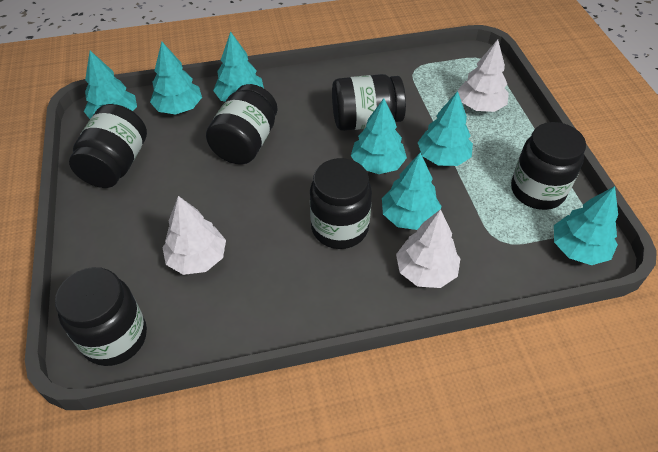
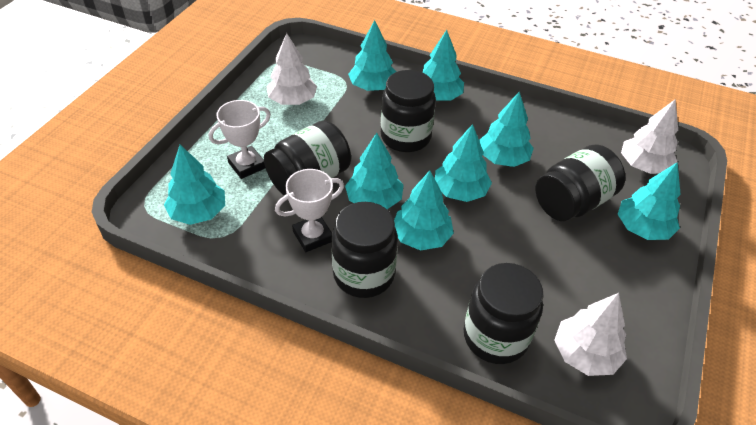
black jar: [55,267,147,366] [69,104,147,188] [206,84,277,164] [310,158,372,249] [332,74,406,131] [511,122,586,210] = 6 -> [264,120,351,196] [332,202,398,298] [381,70,436,152] [464,263,543,364] [535,145,626,221] = 5
turquoise tree: [84,51,137,119] [150,42,202,115] [213,31,264,102] [351,98,407,174] [382,152,441,230] [418,91,473,166] [554,186,618,265] = 7 -> [164,145,225,225] [345,133,404,209] [348,20,397,91] [394,170,454,250] [423,30,464,101] [435,124,492,202] [479,91,534,167] [618,162,681,240] = 8
white trophy: none = 0 -> [209,100,271,179] [275,169,344,252] = 2

